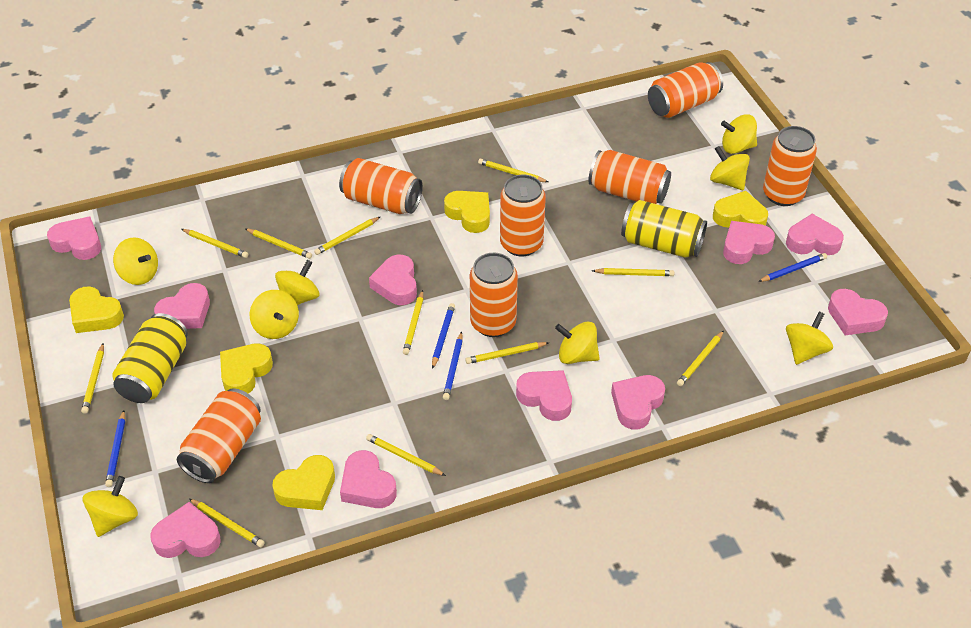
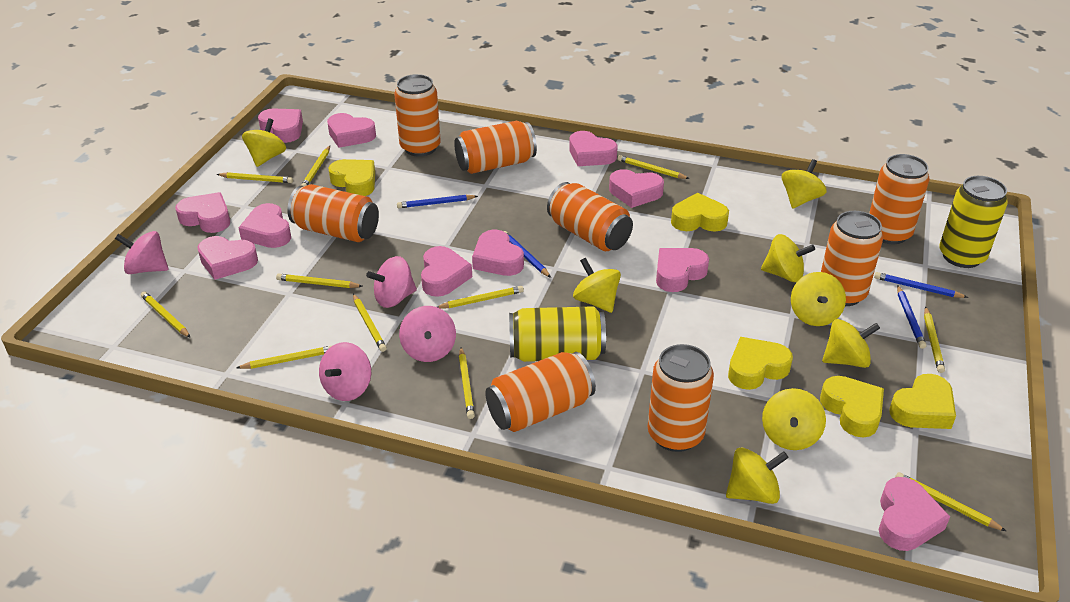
orange can: [177,388,261,483] [339,158,423,214] [470,253,518,337] [500,175,546,257] [588,150,671,204] [648,62,723,118] [763,126,817,206] = 7 -> [287,184,379,242] [394,74,440,157] [454,121,537,174] [485,352,596,432] [547,182,633,251] [648,344,714,452] [821,211,883,306] [869,154,930,244] = 8
pink heart: [47,217,101,260] [150,502,221,558] [154,283,210,329] [340,450,397,508] [369,255,417,305] [516,370,572,421] [611,375,665,429] [723,221,775,264] [786,214,844,255] [828,289,888,335] = 10 -> [175,192,230,233] [197,236,258,280] [239,203,291,248] [258,109,303,143] [327,113,376,148] [421,246,472,297] [472,230,524,276] [569,131,618,166] [609,169,664,208] [656,248,709,292] [879,477,950,551] = 11
pink spinning top: none = 0 -> [115,231,169,274] [319,342,371,401] [366,256,417,308] [399,306,456,362] = 4

